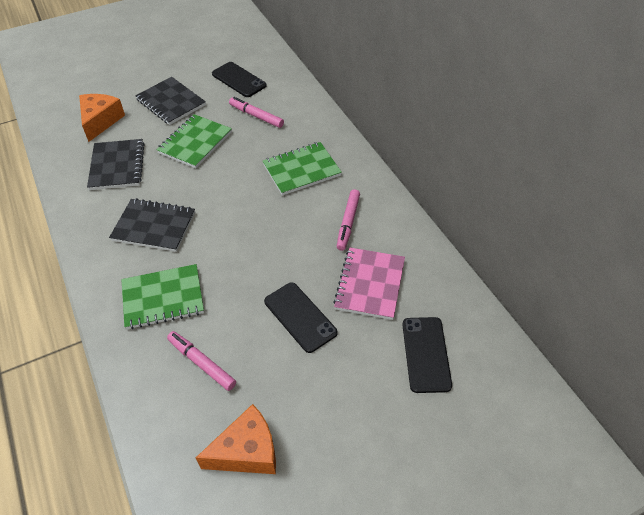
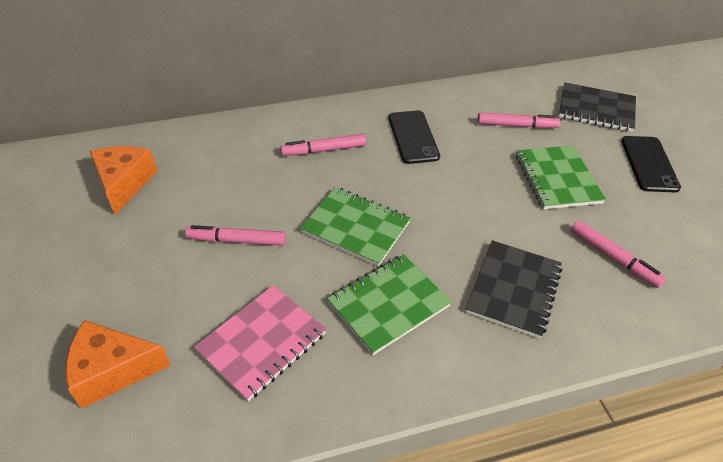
black notebook: [87,139,145,190] [109,198,195,252] [135,77,206,125] = 3 -> [466,240,562,339] [559,83,636,132] = 2
black phone: [212,62,267,97] [264,282,338,353] [402,317,452,393] = 3 -> [388,110,440,164] [621,136,681,192] = 2
pink marker: [167,331,236,391] [229,97,284,128] [337,189,360,251] = 3 -> [185,225,286,246] [280,134,366,156] [477,112,560,128] [571,221,665,288] = 4

